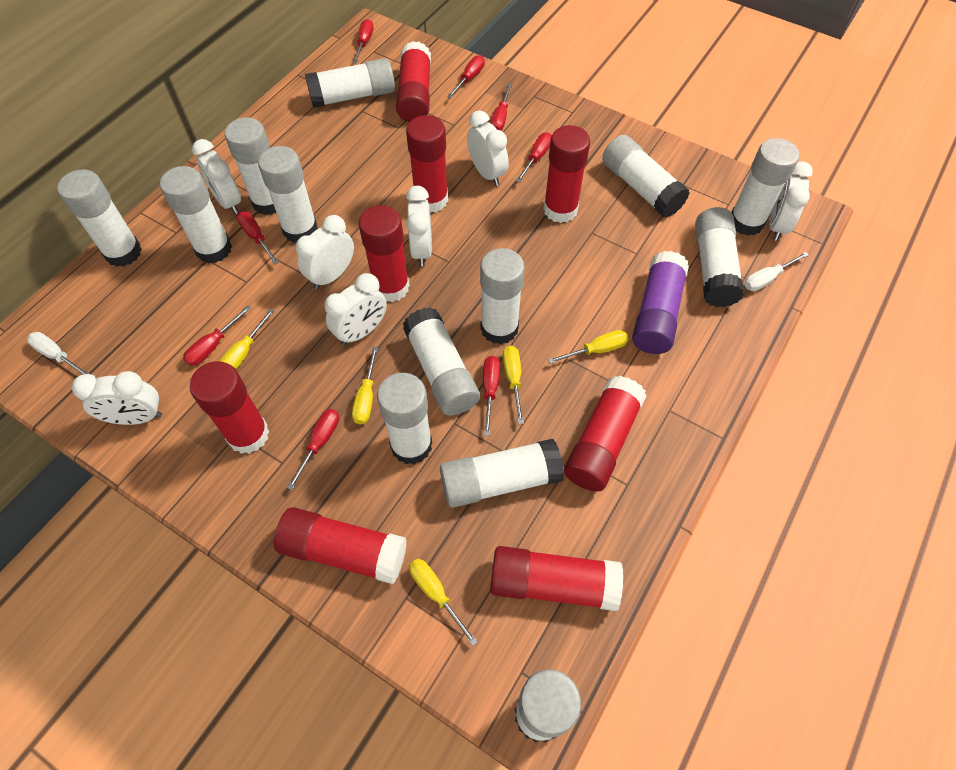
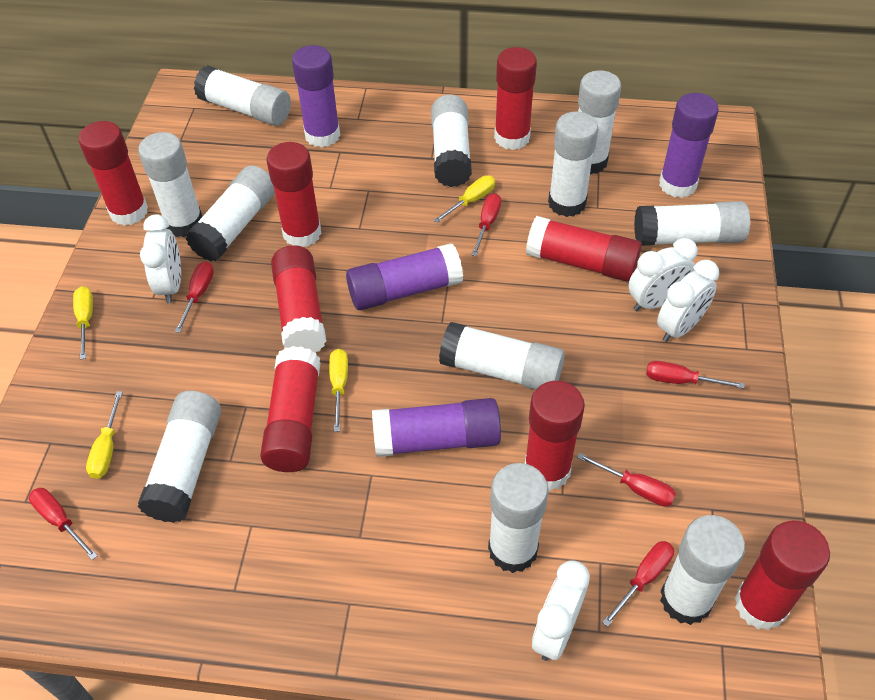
purple glue stick: [632,251,689,354] = 1 -> [292,45,340,148] [346,243,463,310] [372,398,501,457] [659,93,719,198] = 4
red screwdriver: [183,305,251,366] [237,211,279,264] [287,409,339,490] [353,19,374,64] [447,55,485,98] [483,356,500,436] [491,83,512,131] [516,132,552,182] = 8 -> [29,488,98,560] [175,261,214,333] [471,193,501,256] [577,453,676,506] [602,541,674,627] [646,361,744,389] = 6
white clock: [72,371,162,425] [192,139,241,214] [296,215,354,289] [324,273,387,345] [406,186,432,267] [467,110,509,186] [769,161,813,241] = 7 -> [140,215,181,304] [532,560,590,661] [628,238,698,311] [657,260,719,342] = 4
white glue stick: [57,169,142,267] [160,166,232,263] [225,117,276,215] [258,146,318,243] [305,58,395,108] [377,373,432,465] [403,307,480,416] [440,439,564,508] [480,248,525,345] [515,669,581,743] [602,135,689,218] [695,207,745,307] [731,138,799,236] = 13 -> [138,132,202,237] [138,391,221,523] [186,165,275,261] [194,66,291,126] [431,95,472,187] [439,322,565,390] [488,463,549,573] [548,111,598,217] [578,70,621,174] [634,201,750,246] [660,515,745,625] = 11
white screwdriver: [27,332,90,375] [744,252,809,291] = 2 -> none = 0
yellow screwdriver: [219,308,275,369] [352,346,378,424] [409,559,478,646] [503,346,524,424] [548,330,629,364] = 5 -> [73,286,93,360] [86,391,123,479] [329,349,348,432] [433,175,495,223] = 4

